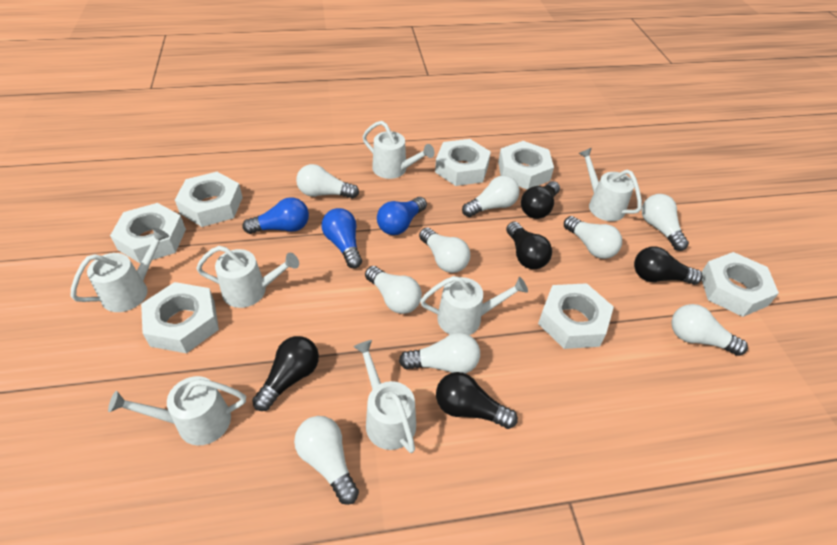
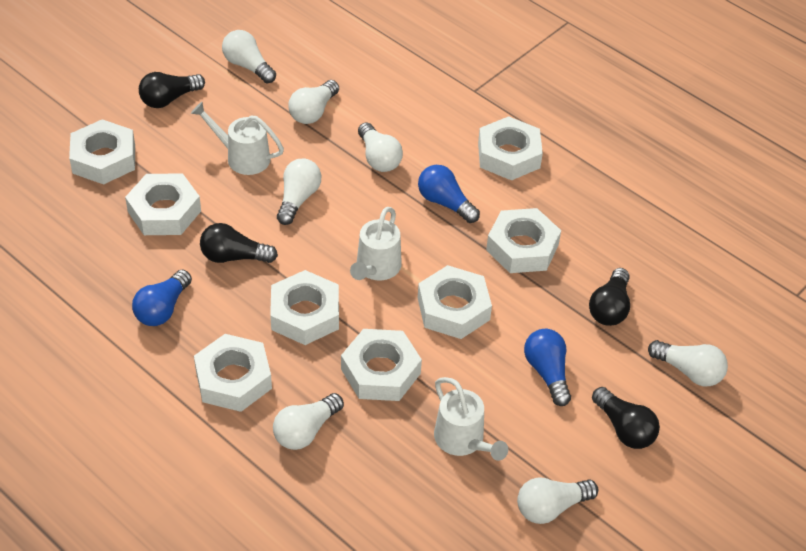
black light bulb: [252,336,319,411] [436,372,518,429] [506,222,552,269] [521,181,560,219] [634,246,703,285] = 5 -> [139,72,205,108] [200,223,278,263] [589,268,630,326] [592,387,660,449] = 4
white light bulb: [294,416,359,505] [296,164,359,199] [365,266,422,314] [399,332,480,374] [419,227,470,273] [462,175,520,217] [564,216,622,259] [642,194,689,251] [671,304,748,356] = 9 -> [222,30,276,83] [273,393,344,450] [277,158,321,225] [289,80,339,124] [358,122,403,172] [517,477,598,524] [648,340,728,386] = 7
white nut: [110,203,186,264] [141,282,219,353] [175,172,243,227] [435,139,491,186] [498,141,554,190] [538,283,614,349] [702,252,779,317] = 7 -> [69,119,135,185] [125,173,201,235] [194,334,272,412] [270,270,339,345] [341,329,422,401] [418,265,492,339] [478,116,543,180] [486,208,561,273] = 8
white watering can: [70,228,169,312] [108,376,246,445] [196,246,299,308] [354,340,416,453] [362,121,434,179] [420,276,528,335] [578,148,642,221] = 7 -> [191,102,284,175] [350,207,402,280] [434,377,508,461] = 3

